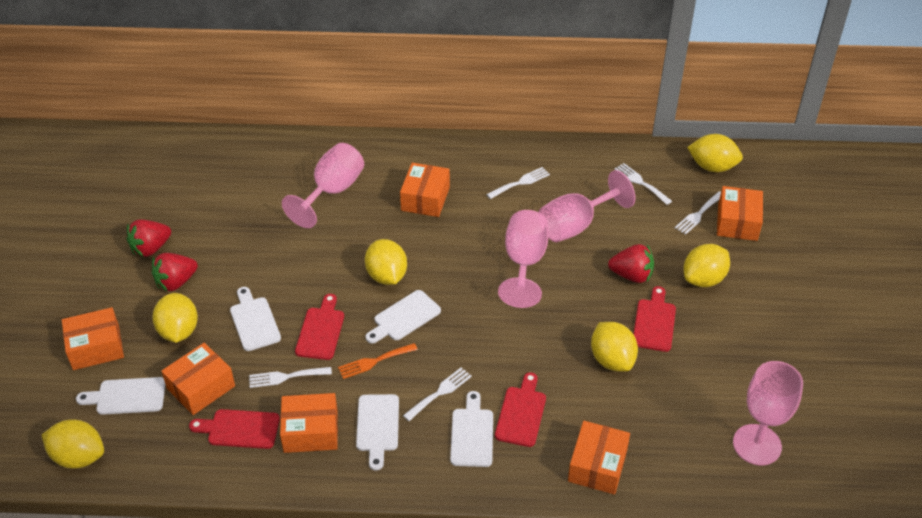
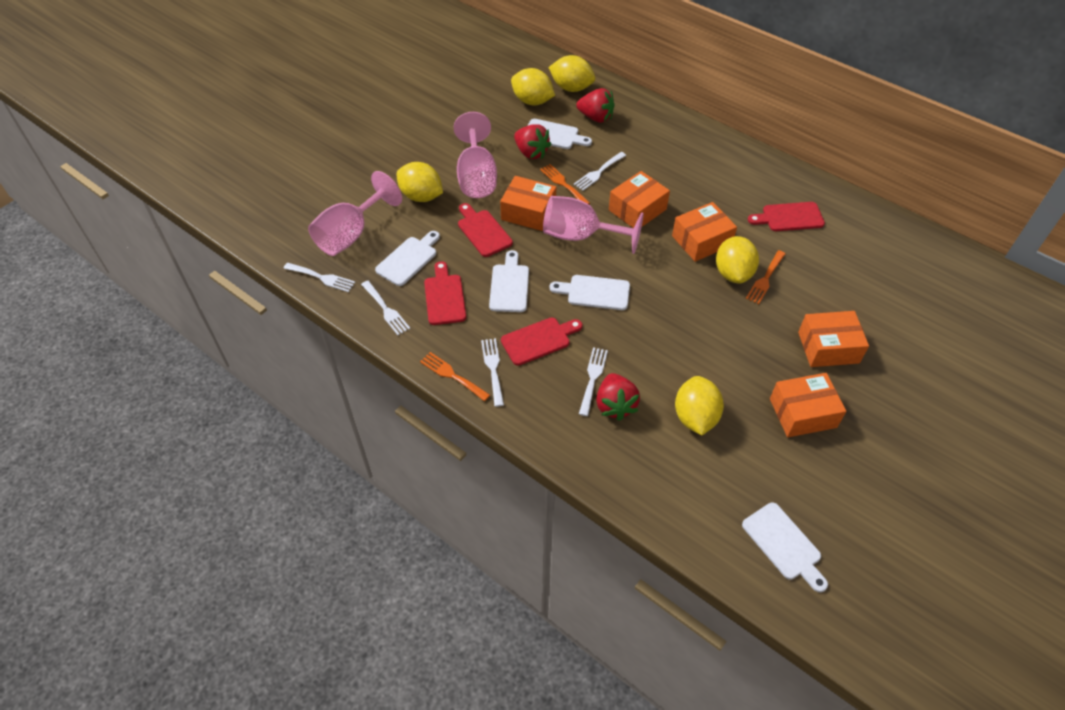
orange box: [62,307,124,370] [161,343,235,415] [280,393,338,453] [400,163,450,217] [568,421,630,495] [717,186,763,241] = 6 -> [500,176,556,231] [609,171,670,228] [672,202,737,262] [770,373,846,437] [798,311,869,367] = 5
orange fork: [338,343,418,379] = 1 -> [420,352,490,401] [540,164,590,204] [746,250,785,304] = 3
pink goblet: [282,143,364,228] [498,210,549,308] [539,170,636,242] [733,361,803,465] = 4 -> [308,171,402,256] [454,112,497,198] [543,196,644,254] = 3
yellow lemon: [42,419,104,469] [152,293,198,343] [365,239,407,285] [591,322,638,372] [684,244,730,287] [687,134,743,172] = 6 -> [397,162,443,202] [511,68,555,105] [548,55,595,92] [675,376,724,435] [716,236,759,284] = 5

